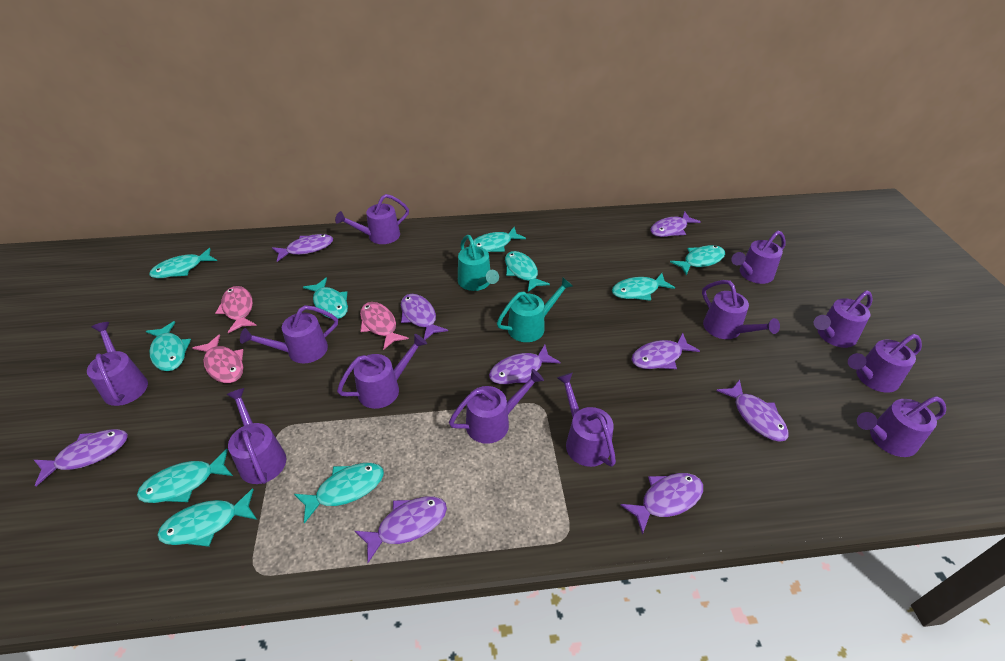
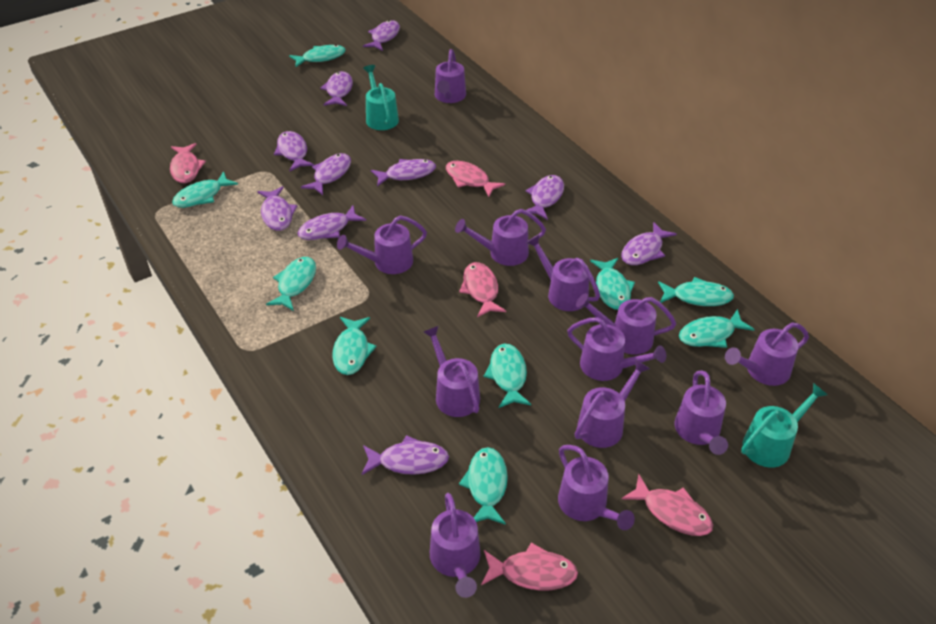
pink fish: [192,334,243,383] [215,286,257,333] [360,302,409,350] = 3 -> [170,143,206,183] [446,161,505,197] [459,262,506,317] [481,543,578,590] [622,474,713,536] = 5
purple fish: [34,429,128,486] [272,234,333,262] [355,497,447,563] [401,294,448,340] [489,345,560,384] [620,473,703,535] [631,333,700,369] [650,211,701,237] [716,379,789,442] = 9 -> [257,186,297,231] [274,131,314,172] [297,206,366,240] [301,153,351,195] [320,71,353,106] [362,435,449,475] [363,20,400,51] [371,159,436,186] [525,175,564,220] [621,222,677,265] = 10
turquoise fish: [137,449,233,503] [146,321,191,371] [149,248,217,278] [157,489,257,547] [294,463,384,524] [303,278,348,319] [469,227,526,252] [505,251,550,292] [612,273,675,301] [670,245,725,275] = 10 -> [172,171,238,208] [266,257,316,311] [289,45,346,68] [332,317,377,375] [459,447,508,525] [484,343,531,408] [590,258,635,310] [658,277,734,306] [679,309,755,348] = 9

